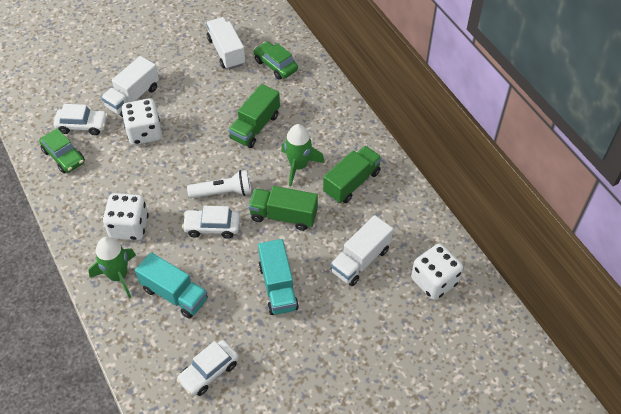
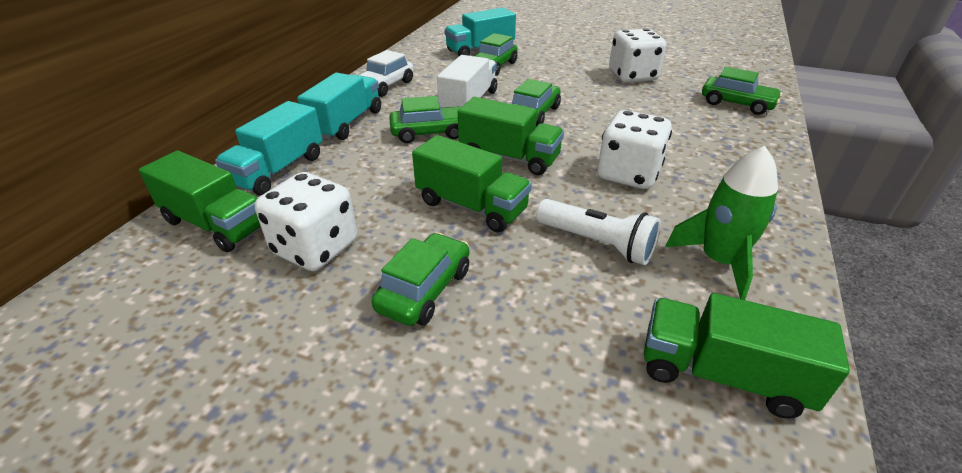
green car: [39,128,85,173] [253,41,298,80] = 2 -> [372,233,469,326] [389,96,461,143] [474,33,518,76] [512,79,561,126] [702,67,782,115] = 5
green rocket: [89,237,136,298] [281,124,325,186] = 2 -> [665,146,778,300] = 1
green truck: [228,84,280,148] [248,186,318,231] [323,146,382,203] = 3 -> [139,151,261,252] [412,135,532,232] [458,97,564,175] [644,293,850,419] = 4
turquoise truck: [135,252,208,319] [258,239,299,315] = 2 -> [215,101,323,196] [297,73,381,140] [444,7,516,56] = 3
white car: [54,104,108,135] [176,340,239,396] [182,206,240,239] = 3 -> [360,50,414,97] = 1
white truck: [101,56,159,117] [206,17,245,70] [330,215,393,286] = 3 -> [437,55,497,108] = 1

